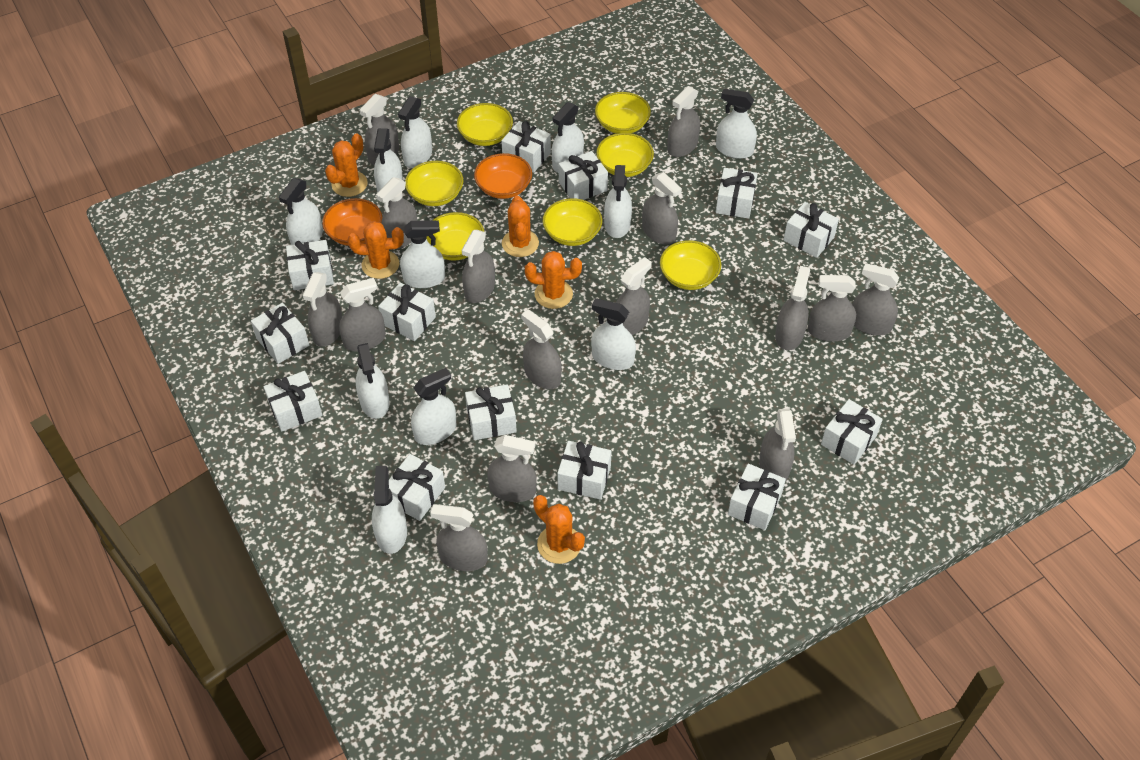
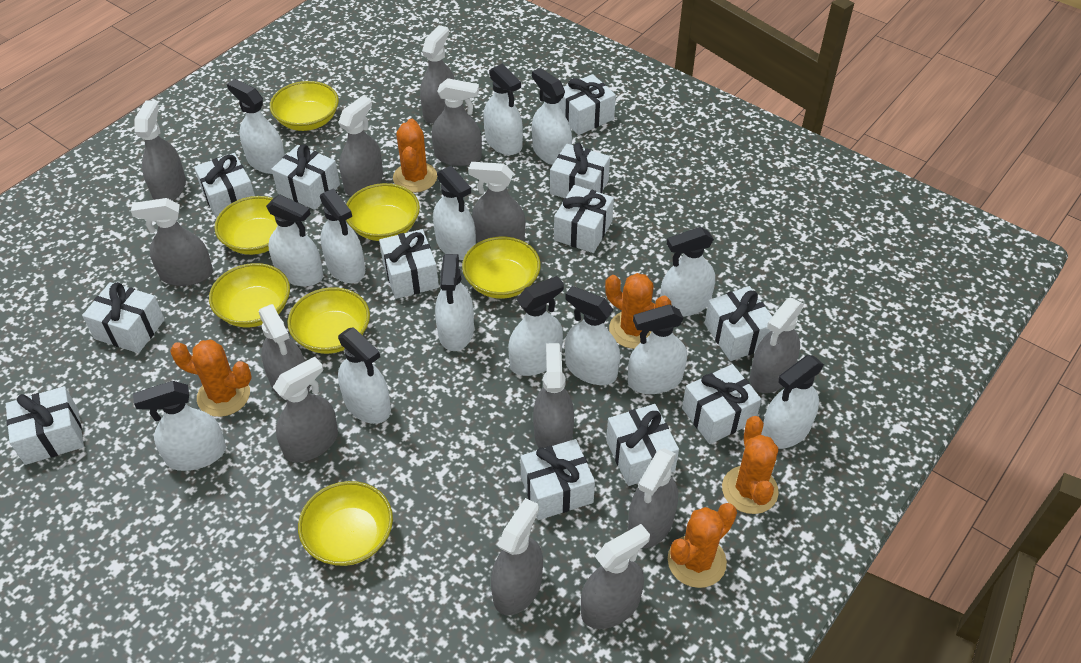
grey spray bottle: [302,272,342,347] [339,278,386,352] [359,94,399,165] [376,177,417,249] [430,504,488,571] [461,230,495,303] [487,435,537,502] [521,310,562,389] [616,257,652,335] [642,172,682,245] [667,86,700,157] [759,409,796,480] [775,266,810,350] [808,275,856,342] [852,263,899,335] = 15 -> [131,198,213,286] [134,100,186,201] [258,304,310,401] [273,357,338,462] [338,95,383,196] [420,25,455,124] [432,78,482,166] [468,162,525,242] [491,498,543,615] [533,343,574,448] [581,524,650,629] [628,448,678,548] [750,298,804,393] = 13
orange bowl: [322,198,383,246] [474,153,532,199] = 2 -> none = 0
white gift: [251,303,309,364] [263,371,322,432] [286,240,334,290] [378,283,436,341] [389,454,445,521] [465,384,517,440] [501,121,551,173] [557,441,612,500] [559,151,608,200] [716,168,758,219] [728,464,786,530] [783,202,839,258] [821,399,883,465] = 13 -> [6,386,84,465] [82,282,165,353] [194,153,255,219] [271,144,340,210] [379,229,439,299] [520,439,595,520] [550,143,610,198] [554,185,614,253] [559,74,616,135] [606,404,679,486] [682,364,762,444] [704,286,772,361] = 12
white spray bottle: [279,178,323,245] [356,343,390,419] [372,466,407,554] [374,128,403,192] [398,96,432,168] [400,221,445,288] [411,368,456,445] [552,102,584,173] [591,298,636,370] [604,165,632,238] [716,89,757,159] = 11 -> [133,381,226,471] [227,79,285,174] [266,195,323,287] [320,188,365,283] [338,327,391,424] [433,166,476,260] [435,254,474,351] [483,63,523,155] [508,276,564,376] [532,68,572,165] [565,286,620,385] [628,305,687,394] [660,227,715,317] [761,355,824,449] = 14

